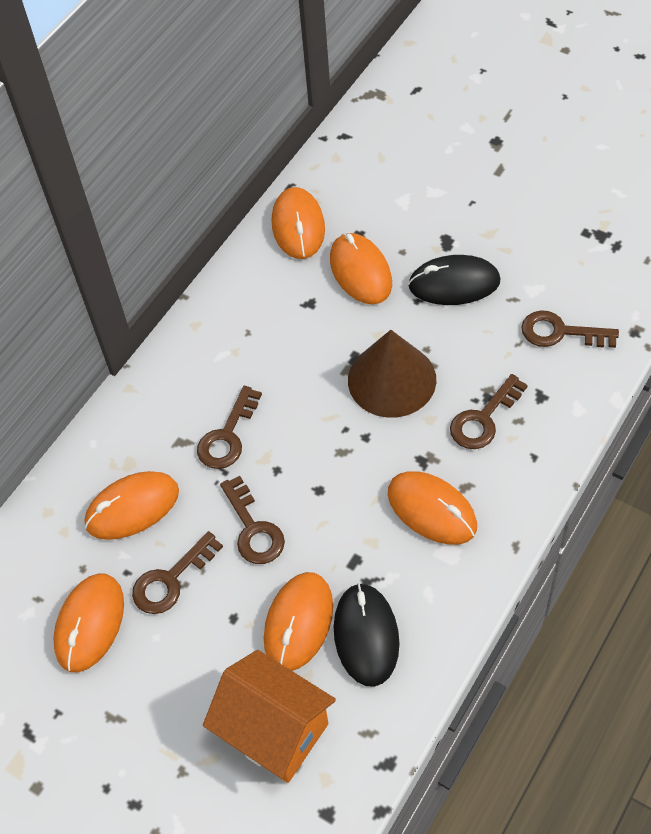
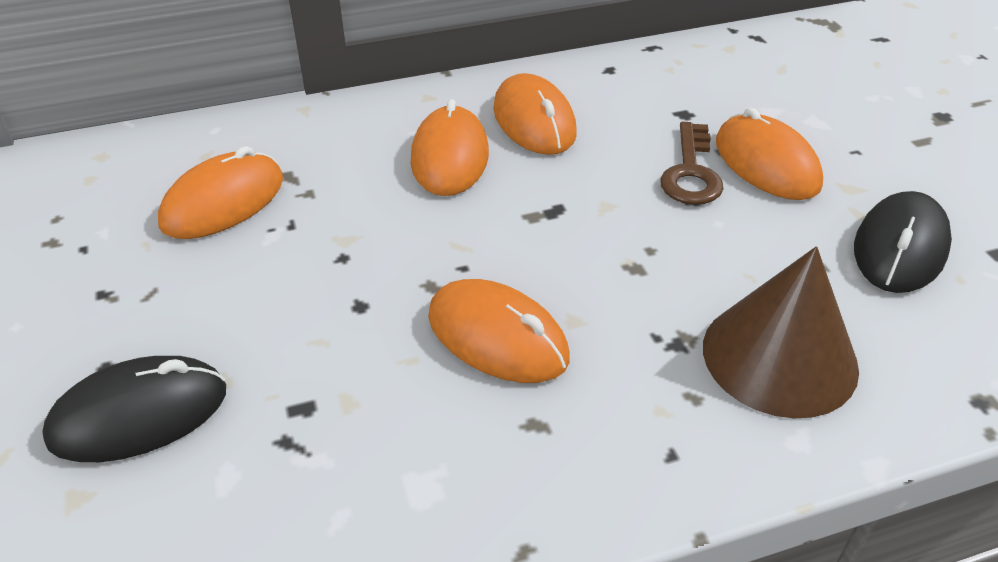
brown key: [132,531,223,614] [197,386,262,469] [220,476,285,564] [450,374,528,449] [521,310,619,348] = 5 -> [660,122,724,205] = 1
orange house: [203,650,336,783] = 1 -> none = 0
orange mouse: [53,573,124,672] [85,471,179,540] [264,572,333,671] [272,187,325,259] [330,233,392,305] [388,471,477,545] = 6 -> [158,146,283,239] [411,99,489,196] [428,279,570,383] [493,73,577,155] [716,108,823,200] = 5

